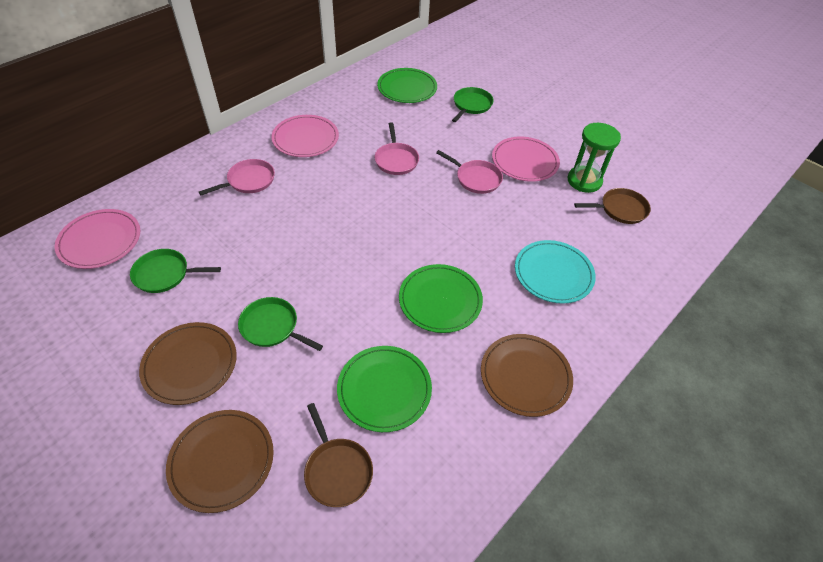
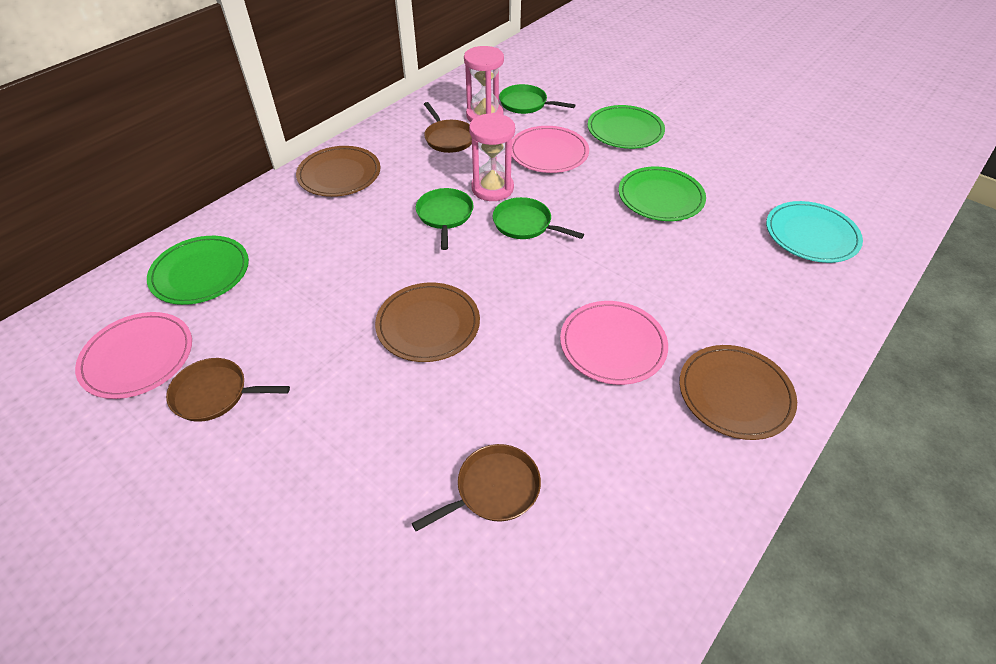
brown pan: [304,403,373,507] [574,188,651,224] = 2 -> [166,358,290,422] [412,444,541,532] [424,102,472,153] = 3
green hourglass: [567,123,621,193] = 1 -> none = 0
pink hourglass: none = 0 -> [464,46,504,122] [469,113,515,201] = 2
pink pan: [199,159,275,195] [375,122,419,175] [436,150,503,194] = 3 -> none = 0

